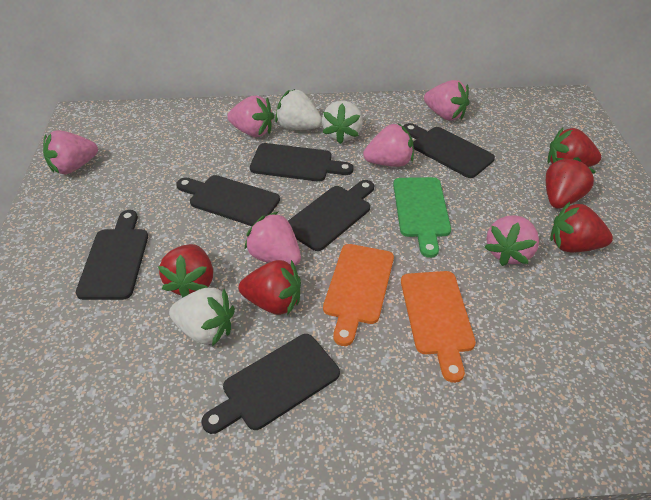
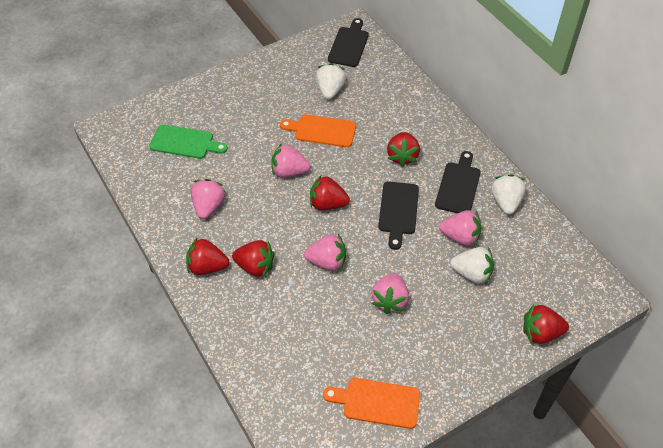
black cutting board: [76,210,148,300] [176,175,280,226] [201,334,340,434] [250,143,353,182] [288,180,374,251] [403,123,495,178] = 6 -> [328,18,369,67] [378,182,419,250] [435,151,481,213] = 3
pink strawberry: [43,130,98,174] [227,96,274,137] [244,211,301,266] [363,123,414,167] [424,80,470,120] [484,215,539,266] = 6 -> [191,179,225,219] [272,143,310,178] [304,234,346,271] [372,273,409,314] [439,210,481,246] = 5

